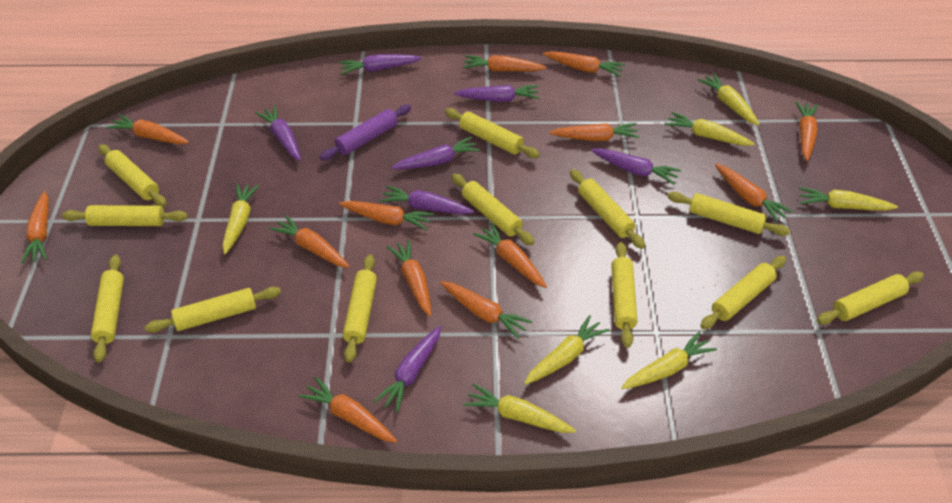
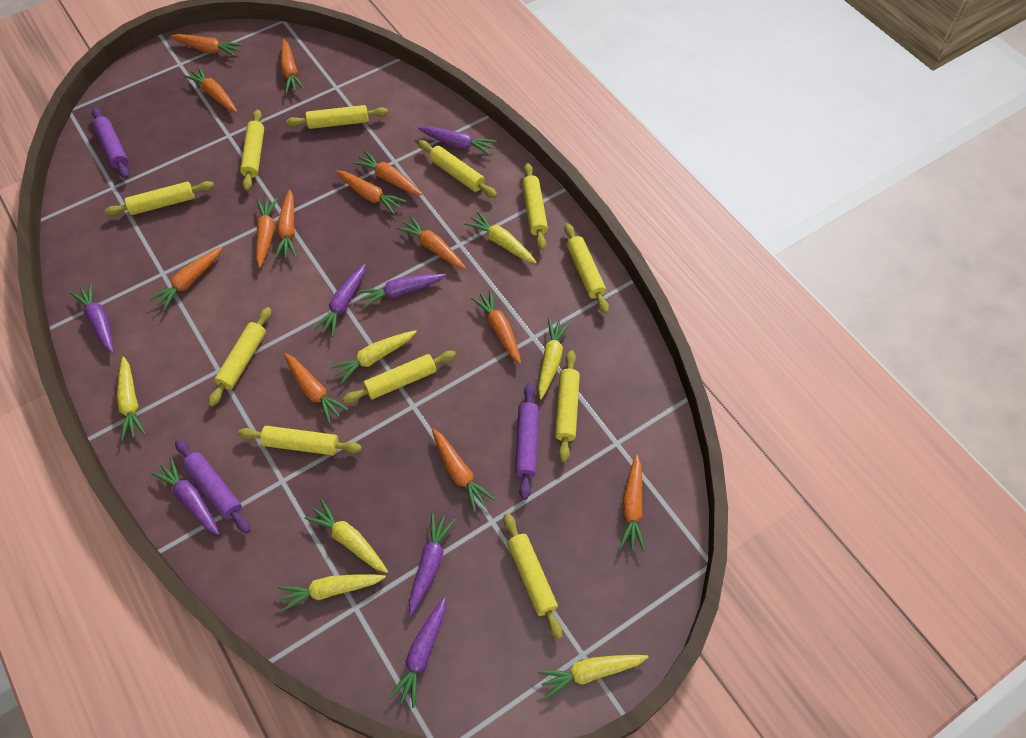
purple rolling pin: [320,104,411,160] = 1 -> [92,108,129,179] [175,440,250,533] [515,383,539,500] = 3
yellow rolling pin: [62,205,188,226] [91,255,124,362] [98,144,167,207] [145,287,281,333] [343,254,377,362] [445,108,540,158] [452,173,535,245] [570,169,645,249] [611,242,637,348] [667,192,790,236] [700,256,786,329] [817,271,924,324] = 12 -> [104,181,214,216] [208,307,271,407] [238,426,362,455] [240,109,264,191] [286,105,388,129] [343,351,456,403] [418,140,497,198] [504,513,562,639] [522,163,548,250] [555,350,580,462] [564,223,609,314] = 11

